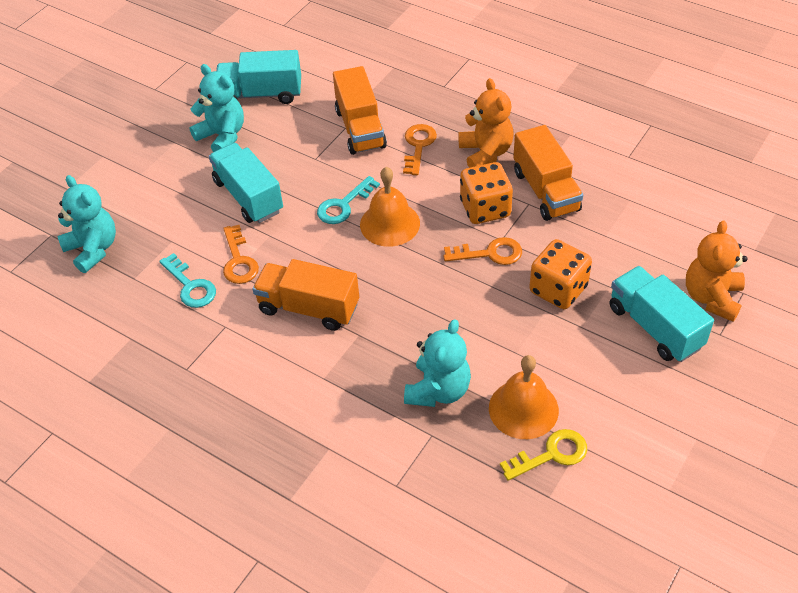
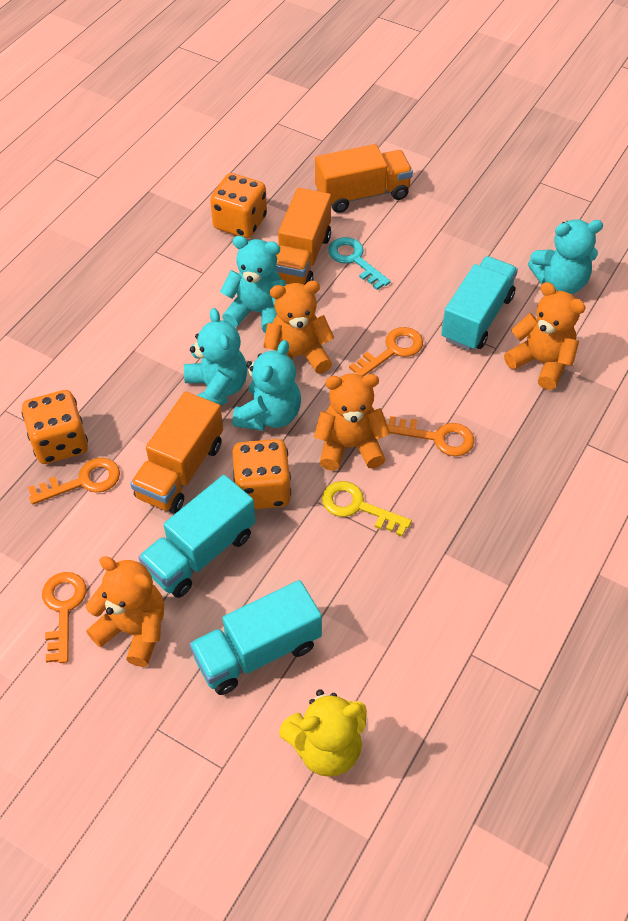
orange bell: [360,167,420,247] [489,355,559,439] = 2 -> none = 0
orange dice: [460,162,513,224] [529,239,592,309] = 2 -> [22,390,88,464] [210,173,267,238] [232,439,291,509] = 3
orange key: [223,225,259,284] [403,124,437,175] [443,237,522,265] = 3 -> [28,458,120,505] [42,572,86,663] [349,327,423,377] [387,416,474,456] = 4
orange teddy bear: [458,78,514,168] [686,220,748,322] = 2 -> [86,556,164,667] [263,281,334,374] [314,373,390,471] [504,282,586,390] = 4
turquoise key: [159,253,216,308] [317,176,380,224] = 2 -> [328,237,391,290] = 1
turquoise teddy bear: [57,175,116,273] [189,64,244,152] [404,319,471,407] = 3 -> [184,308,247,406] [220,236,286,333] [232,340,301,431] [528,219,603,294] = 4
yellow teddy bear: none = 0 -> [279,689,367,777] = 1

